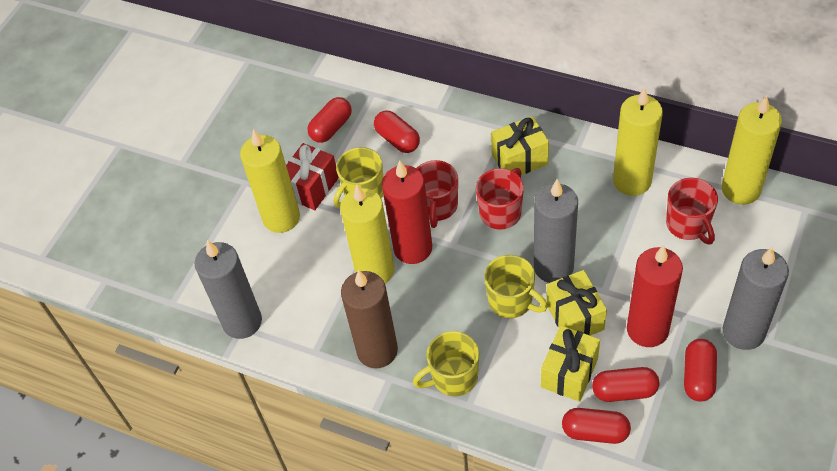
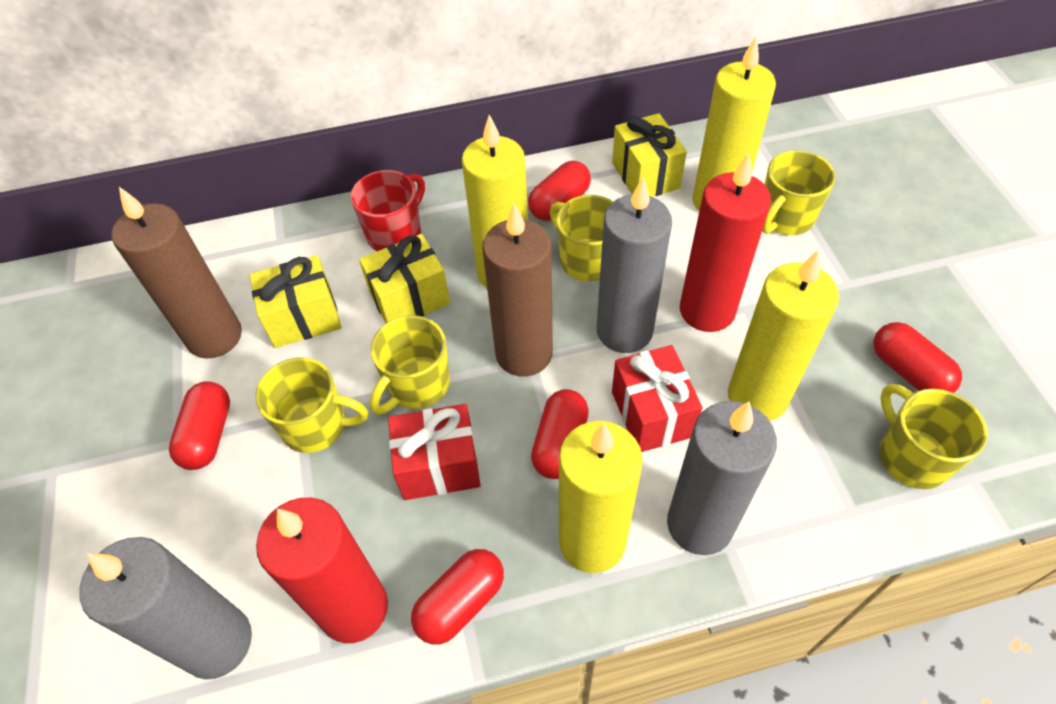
brown candle: [341,270,398,368] = 1 -> [112,187,242,359] [482,203,553,377] = 2
red gift: [286,143,339,210] = 1 -> [388,404,481,500] [612,345,702,452] = 2
red mug: [416,160,458,228] [476,168,524,230] [666,178,718,245] = 3 -> [350,170,425,251] = 1
yellow mug: [334,147,383,208] [413,331,479,396] [484,255,548,318] = 3 -> [255,357,368,453] [370,315,450,415] [550,195,614,282] [762,150,835,235] [880,384,988,489] = 5

